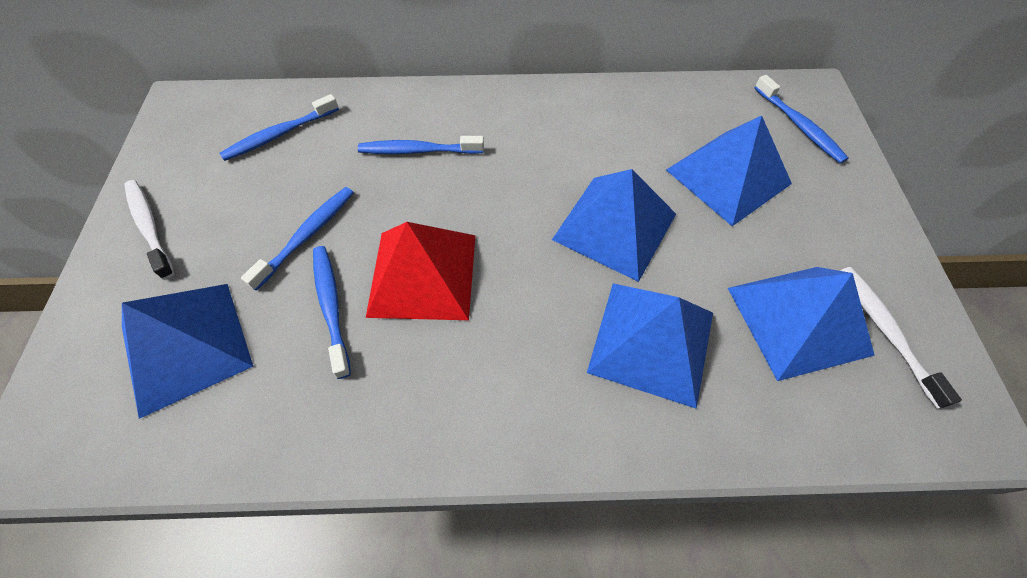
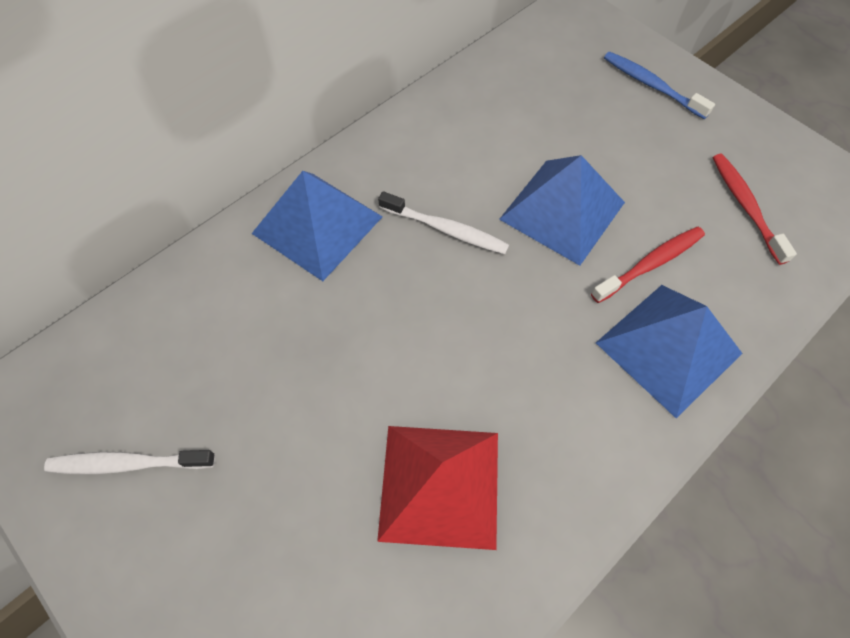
blue pyramid: [122,284,253,419] [552,169,676,282] [587,283,713,409] [666,115,792,226] [728,267,875,381] = 5 -> [251,171,383,281] [499,155,625,266] [596,285,743,418] = 3
blue toothbrush: [220,94,339,161] [241,187,354,291] [313,246,351,379] [358,136,484,154] [754,75,848,163] = 5 -> [604,52,715,119] = 1
red toothbrush: none = 0 -> [591,227,705,303] [712,154,797,265] = 2

